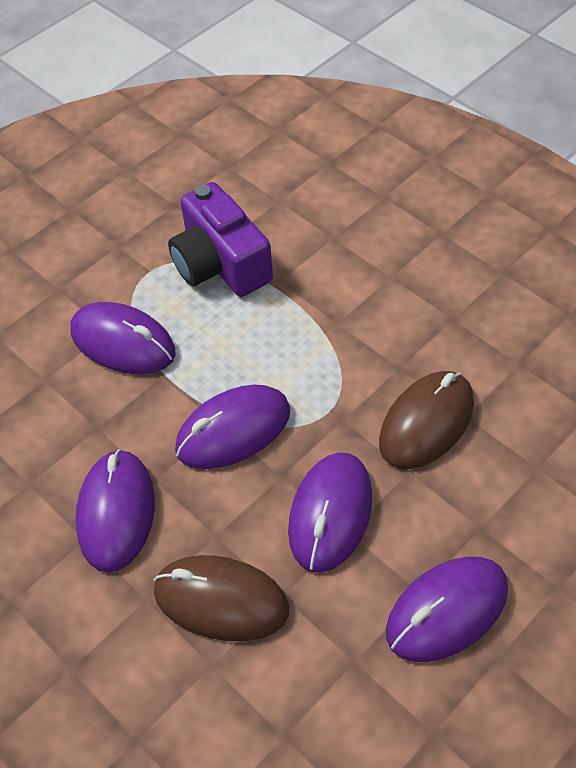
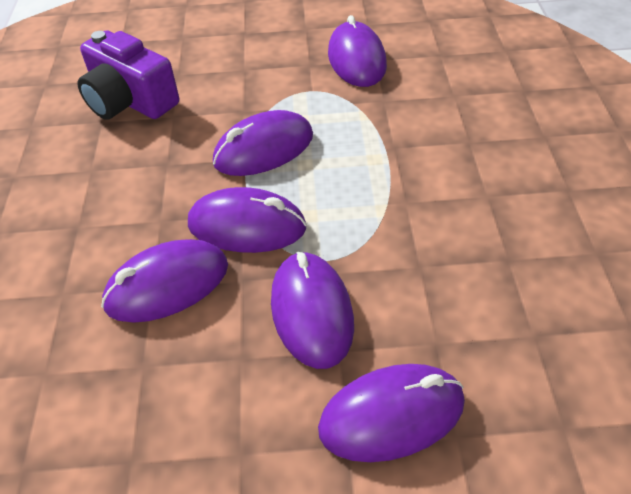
brown mouse: [153,555,289,641] [379,371,474,469] = 2 -> none = 0
purple mouse: [70,302,176,375] [75,449,155,573] [175,385,290,469] [288,453,372,572] [386,557,508,662] = 5 -> [101,239,228,322] [188,187,307,253] [213,110,313,176] [271,252,354,369] [318,364,465,462] [328,15,387,87] = 6

